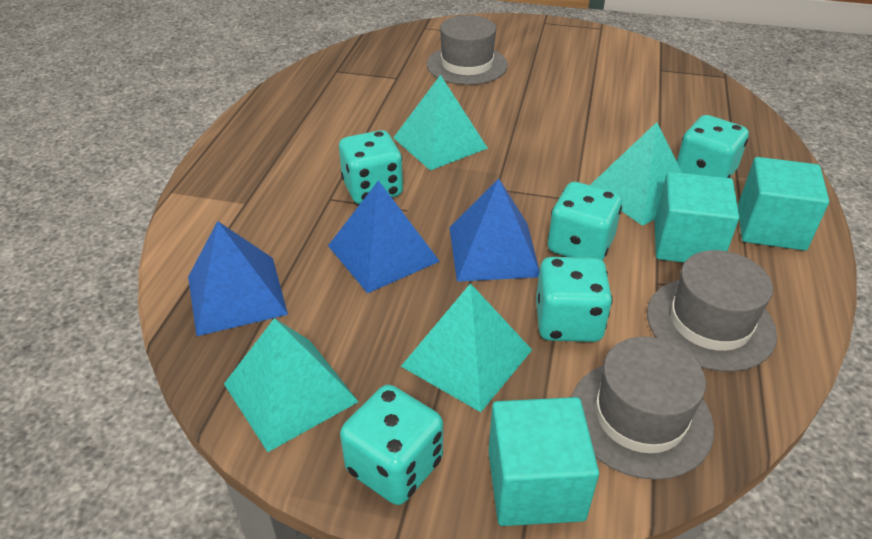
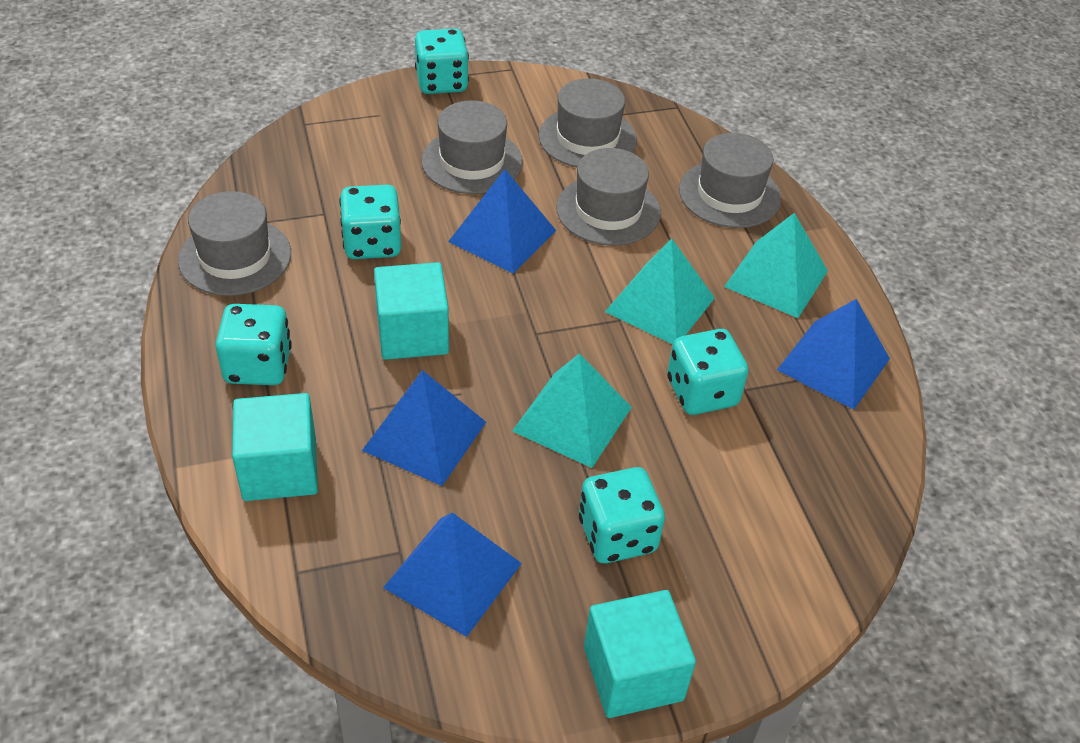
blue pyramid: [188,221,288,336] [328,180,440,293] [449,178,540,282] = 3 -> [362,370,486,486] [383,513,522,637] [448,169,556,274] [777,299,890,410] = 4
grey hat: [427,15,508,85] [572,336,714,480] [647,250,777,372] = 3 -> [178,191,291,296] [422,101,523,194] [539,78,637,167] [556,148,661,245] [679,133,781,228] = 5
turquoise pyramid: [224,318,359,452] [393,75,488,171] [401,283,532,412] [590,122,682,226] = 4 -> [512,353,632,468] [605,238,715,344] [724,213,828,318] = 3

